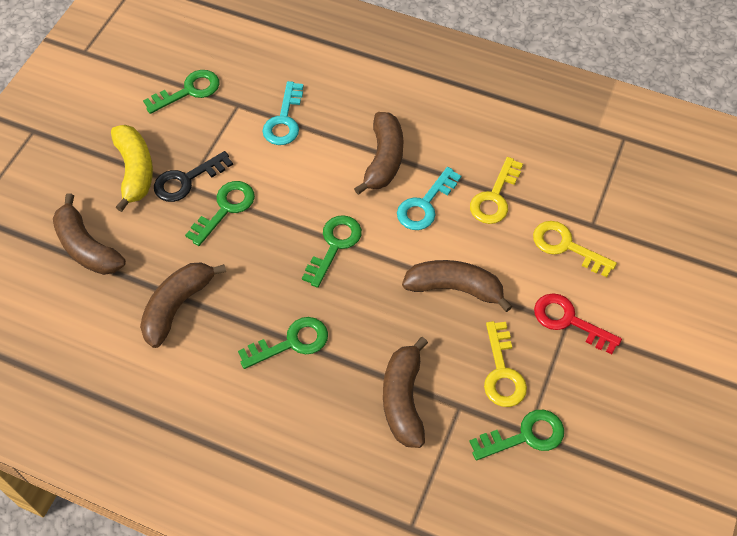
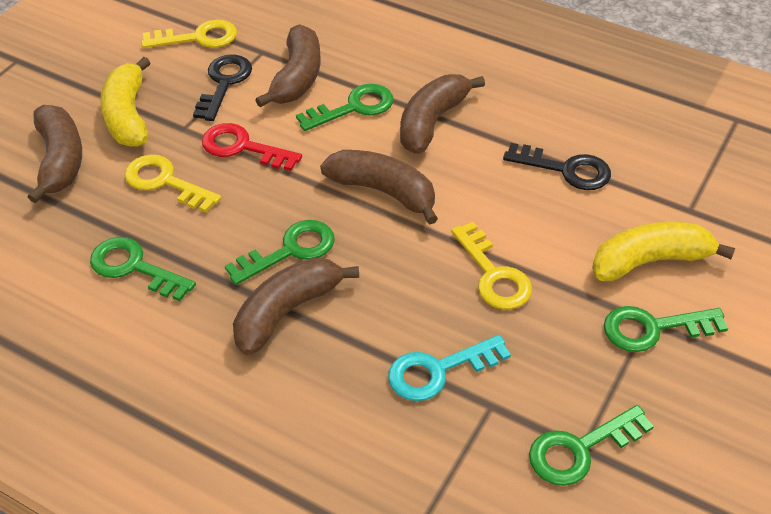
black key: [154,151,233,202] = 1 -> [193,55,252,121] [503,143,611,190] = 2
turquoise key: [263,81,303,145] [397,167,461,230] = 2 -> [388,335,511,401] = 1
yellow banana: [111,125,153,212] = 1 -> [100,57,151,147] [592,222,735,281] = 2

